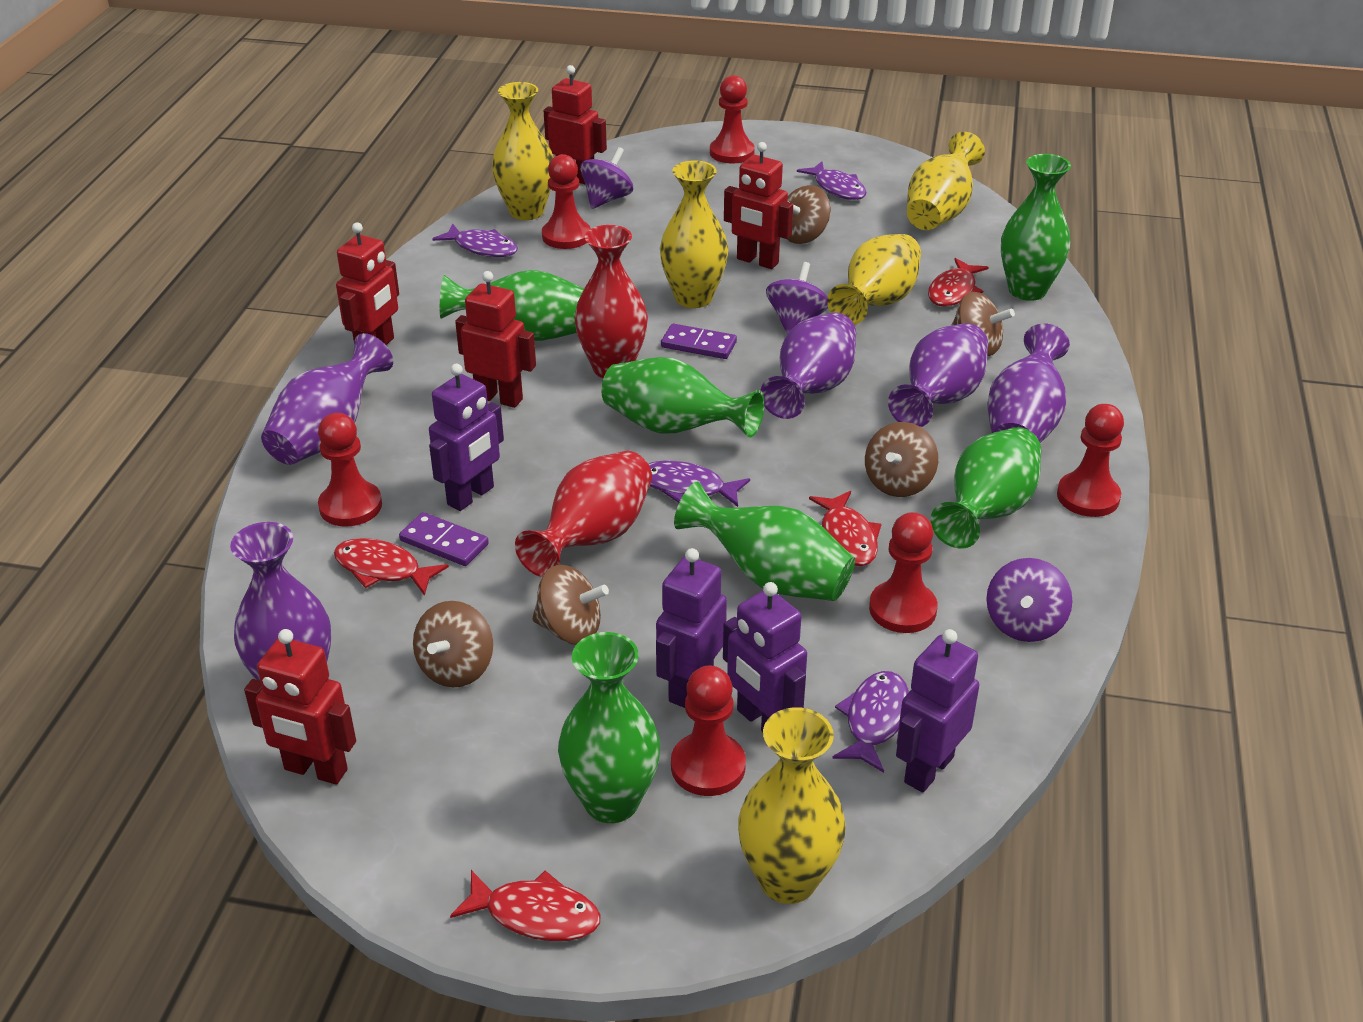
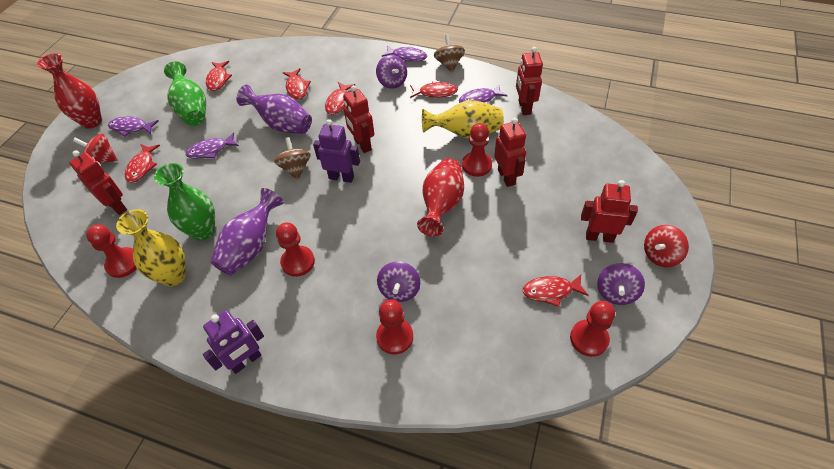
brown spinning top: [413,601,493,687] [532,565,609,645] [787,185,831,244] [865,422,938,497] [951,292,1015,356] = 5 -> [274,137,311,180] [434,35,465,72] = 2
green vase: [440,270,584,341] [558,632,660,823] [602,357,764,438] [674,481,855,601] [930,427,1041,549] [1001,154,1071,301] = 6 -> [154,163,215,241] [164,61,206,126] = 2
purple domino: [399,512,489,566] [661,323,737,359] = 2 -> none = 0
purple robot: [429,364,504,511] [656,548,727,708] [723,582,807,732] [896,629,979,793] = 4 -> [203,310,264,374] [313,119,360,183] = 2
purple vase: [230,522,331,680] [261,333,393,465] [761,312,856,419] [888,323,988,427] [987,324,1070,443] = 5 -> [211,188,284,275] [236,85,312,134] = 2
red fish: [334,538,449,596] [450,870,600,941] [809,491,881,566] [928,258,988,307] = 4 -> [125,144,160,183] [206,61,232,91] [283,68,311,99] [325,82,355,115] [410,80,458,98] [523,275,589,307] = 6
red pawn: [318,413,382,527] [542,154,591,249] [671,665,746,796] [710,75,755,164] [869,512,938,633] [1057,404,1124,517] = 6 -> [86,225,137,278] [276,223,315,277] [376,299,413,354] [462,123,492,177] [570,301,615,357] = 5
red spinning top: none = 0 -> [73,134,117,163] [644,225,689,267] = 2
yellow vase: [492,82,554,220] [660,161,728,308] [738,707,846,904] [827,234,921,325] [907,132,985,230] = 5 -> [116,209,186,286] [422,100,504,138] = 2

